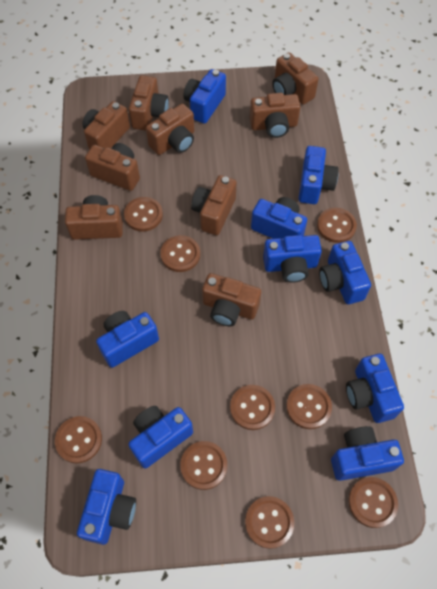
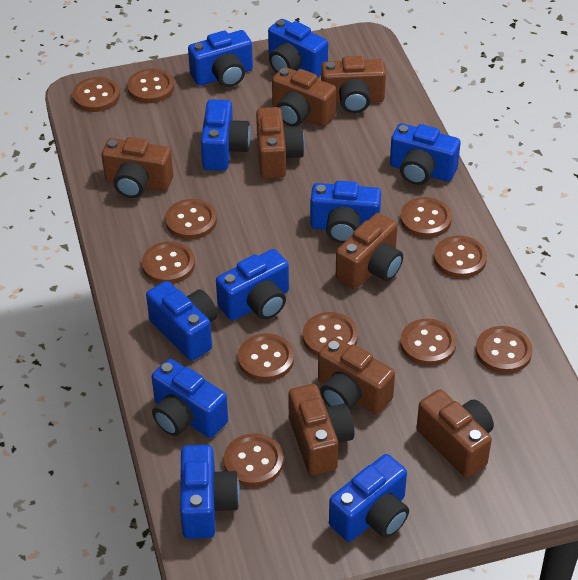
brown button: [55,416,102,464] [124,197,163,231] [160,235,200,272] [180,441,227,490] [230,385,275,430] [245,496,294,549] [286,384,332,429] [317,208,357,243] [348,477,398,528] = 9 -> [72,77,120,112] [127,69,174,103] [142,241,195,284] [165,199,217,240] [224,433,283,487] [238,333,294,381] [303,312,358,356] [400,197,452,238] [400,319,456,366] [434,235,487,278] [476,326,532,374] = 11
brown camera: [65,195,123,240] [82,101,130,150] [85,143,140,191] [129,75,169,131] [146,104,194,155] [191,175,237,235] [202,273,261,326] [250,93,301,138] [272,52,318,105] = 9 -> [102,137,173,198] [256,107,305,179] [272,67,337,127] [288,384,355,475] [318,337,395,414] [321,56,386,113] [336,213,403,289] [417,389,494,478] = 8

